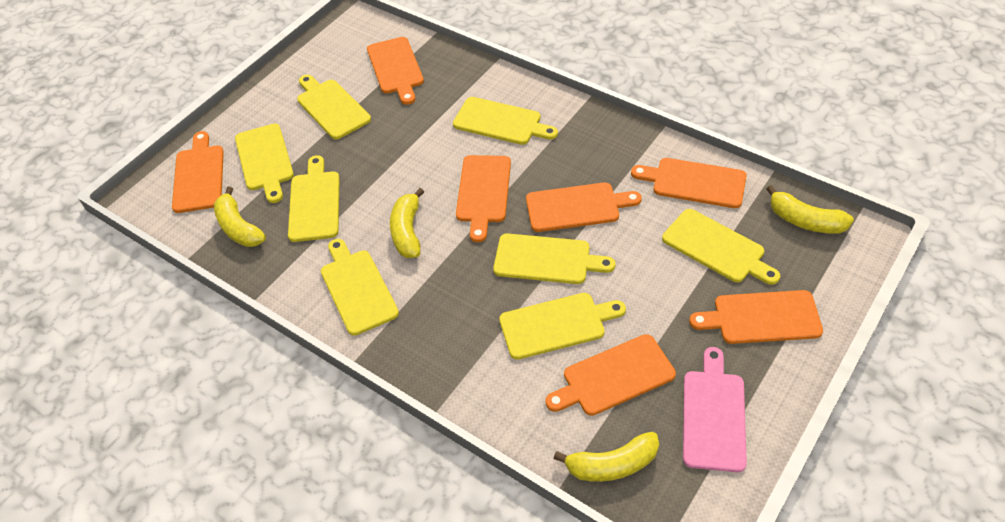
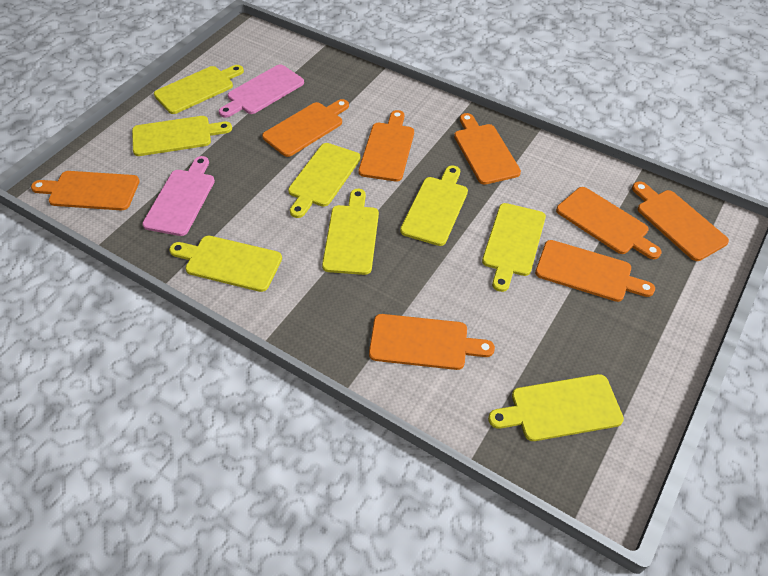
orange cutting board: [172,131,224,213] [367,37,424,105] [456,155,511,242] [526,182,642,232] [545,334,676,416] [631,158,747,208] [689,290,823,344] = 7 -> [31,171,140,210] [262,99,349,157] [359,110,414,181] [369,314,495,370] [454,113,521,185] [535,240,655,302] [556,187,662,259] [632,181,729,261] = 8
pink cutting board: [683,347,747,472] = 1 -> [142,156,215,236] [219,64,304,118] = 2
yellow banana: [214,187,266,247] [390,188,424,258] [554,432,659,482] [766,185,854,234] = 4 -> none = 0

